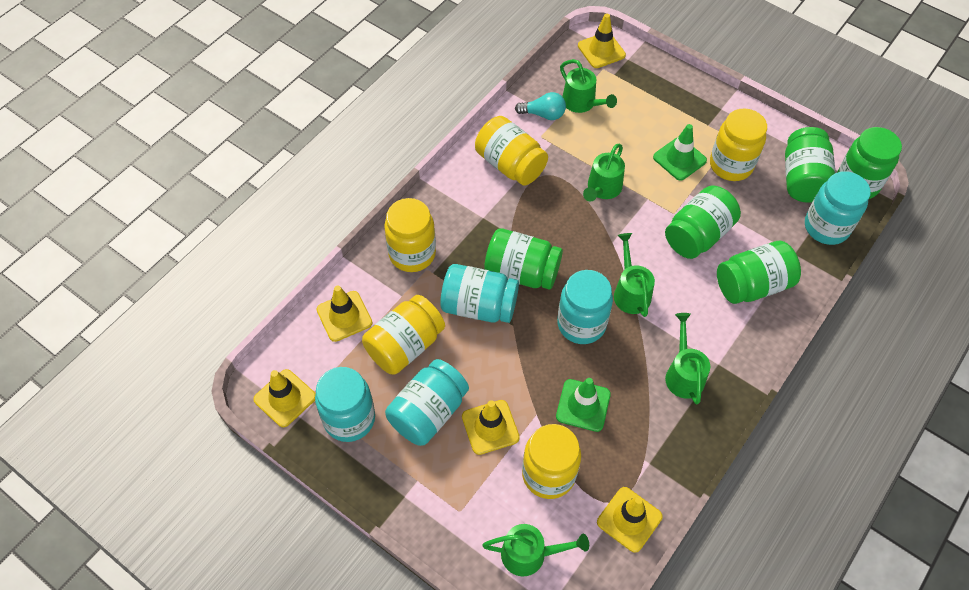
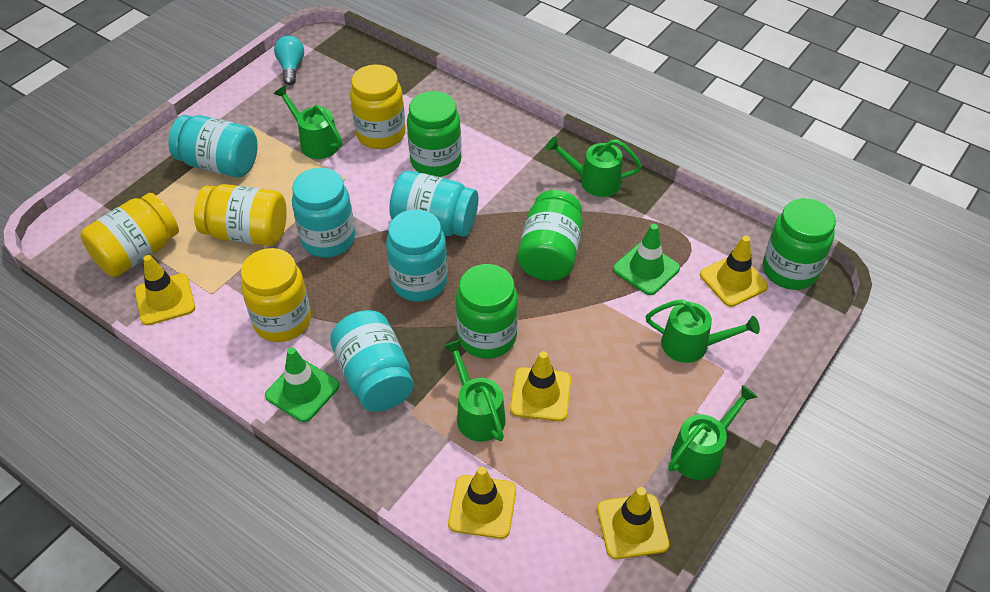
green jar: [484,228,563,290] [665,185,741,259] [717,241,801,304] [785,127,836,203] [837,127,902,199] = 5 -> [407,91,462,177] [456,264,518,359] [517,190,583,281] [763,198,836,290] = 4
yellow jar: [362,295,445,375] [384,198,436,272] [475,116,548,185] [522,424,581,499] [710,108,767,181] = 5 -> [80,193,179,277] [194,184,287,246] [241,248,311,342] [350,65,406,149] = 4

